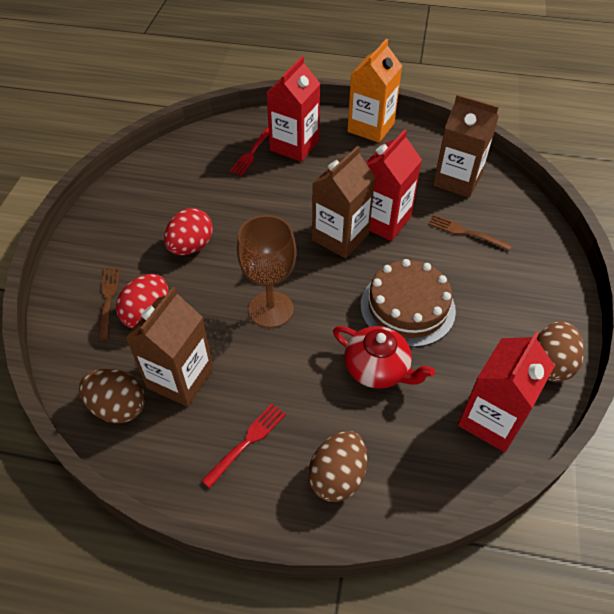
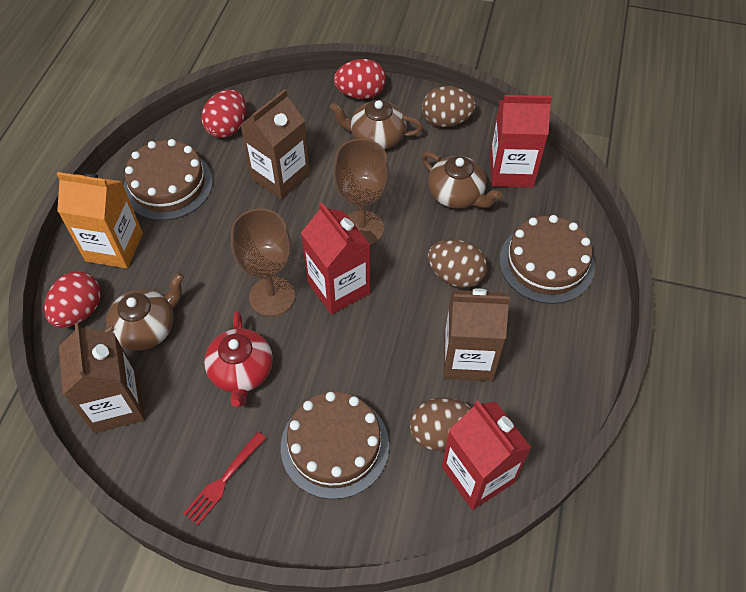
brown cake: [361,259,456,347] = 1 -> [123,139,213,220] [281,392,389,499] [499,215,595,304] = 3
brown fork: [98,267,120,340] [428,215,512,251] = 2 -> none = 0
brown goblet: [237,215,297,328] = 1 -> [231,209,295,316] [333,139,390,245] = 2
brown teapot: none = 0 -> [103,273,184,351] [329,100,423,149] [421,152,502,208] = 3
red egg: [116,274,168,328] [164,208,213,255] = 2 -> [44,271,101,328] [201,90,246,138] [334,59,386,99] = 3
red fork: [201,403,286,488] [230,127,269,176] = 2 -> [183,432,266,525] = 1

